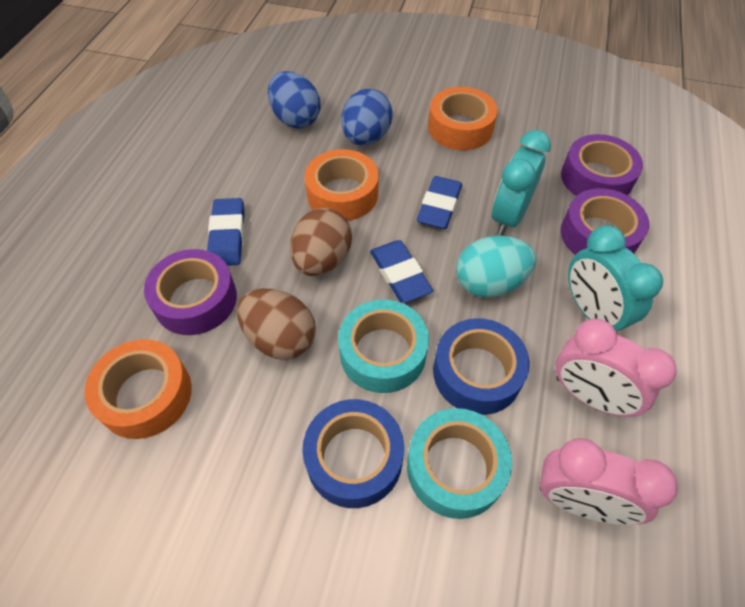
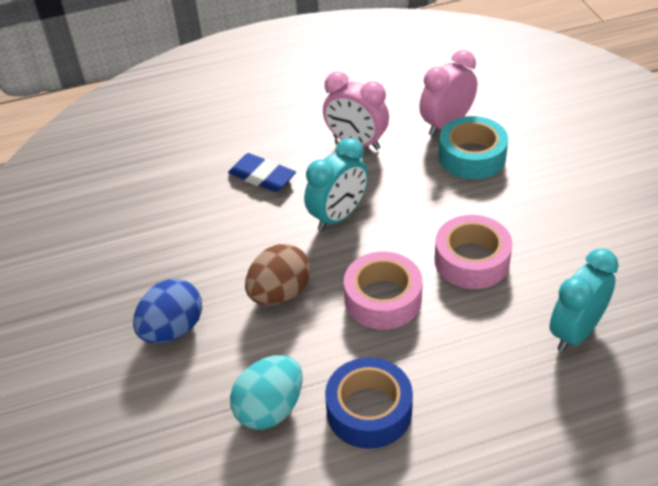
blue egg: [268,71,321,128] [341,89,393,145] = 2 -> [133,279,202,343] = 1
blue eraser: [207,198,245,266] [370,240,433,303] [417,176,462,229] = 3 -> [228,153,296,192] = 1
blue tape: [302,399,404,508] [433,318,530,415] = 2 -> [325,358,413,449] = 1
brown egg: [237,289,316,360] [290,208,352,276] = 2 -> [245,244,311,305] = 1
orange tape: [84,339,192,439] [304,149,378,221] [428,87,498,150] = 3 -> none = 0
pink tape: none = 0 -> [344,252,423,330] [435,215,513,289] = 2
purple tape: [144,249,237,335] [561,134,643,196] [561,188,649,255] = 3 -> none = 0
turquoise tape: [338,299,429,393] [407,408,512,519] = 2 -> [439,116,508,179] = 1

